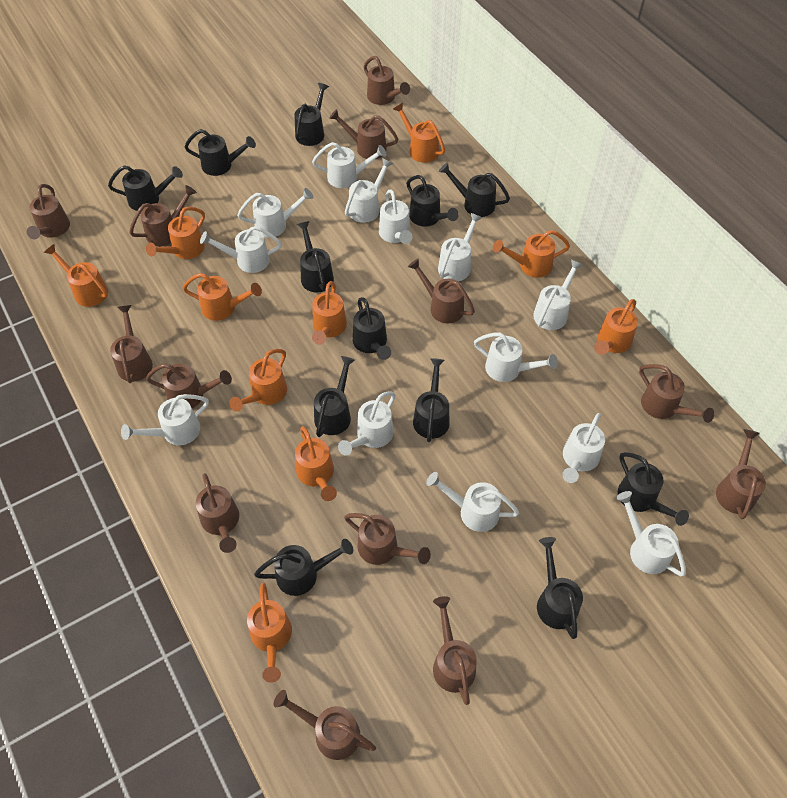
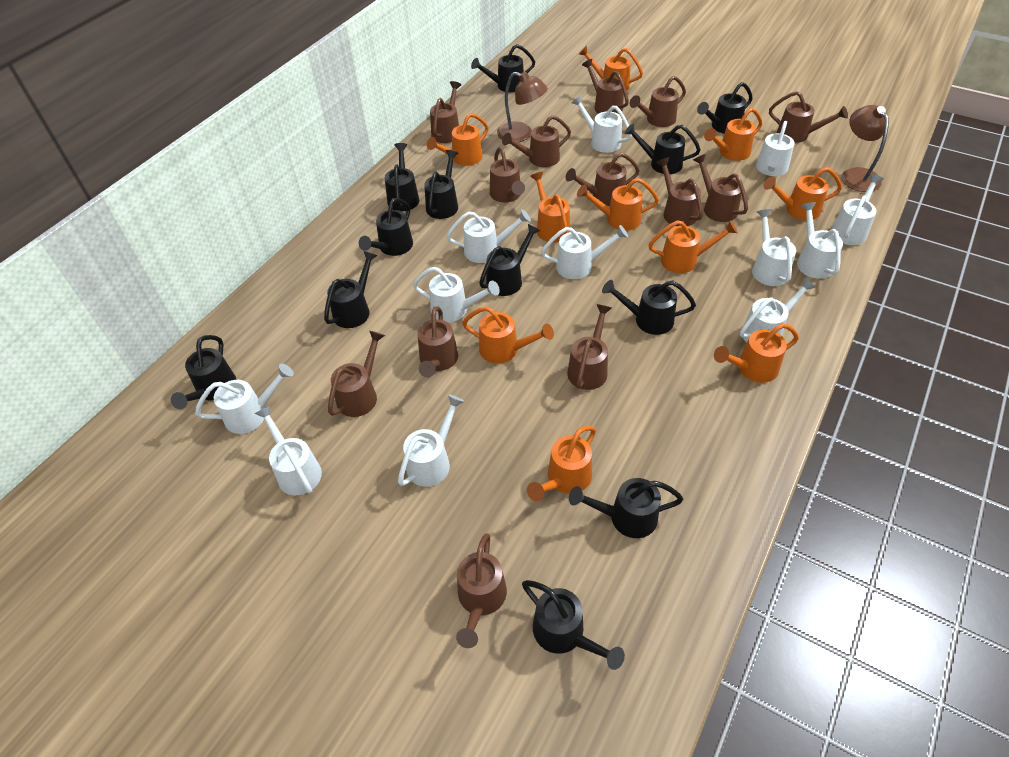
brown lamp: none = 0 -> [497,72,548,142] [841,105,889,192] = 2
white watering can: [121,394,209,445] [200,226,282,273] [237,188,314,238] [312,142,387,188] [338,392,395,456] [345,158,393,223] [379,189,413,244] [426,472,519,532] [438,213,482,281] [474,333,558,382] [533,260,583,330] [562,413,605,483] [616,491,686,577] = 13 -> [195,364,294,434] [254,405,322,495] [398,394,464,487] [413,267,500,322] [446,210,531,263] [541,225,628,279] [571,95,632,153] [740,278,816,343] [752,209,796,286] [756,121,794,176] [797,202,843,279] [831,174,884,245] = 12

